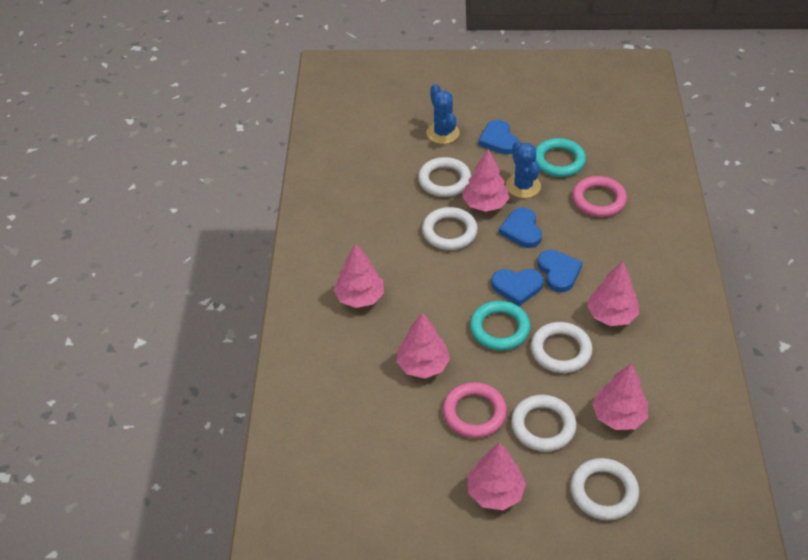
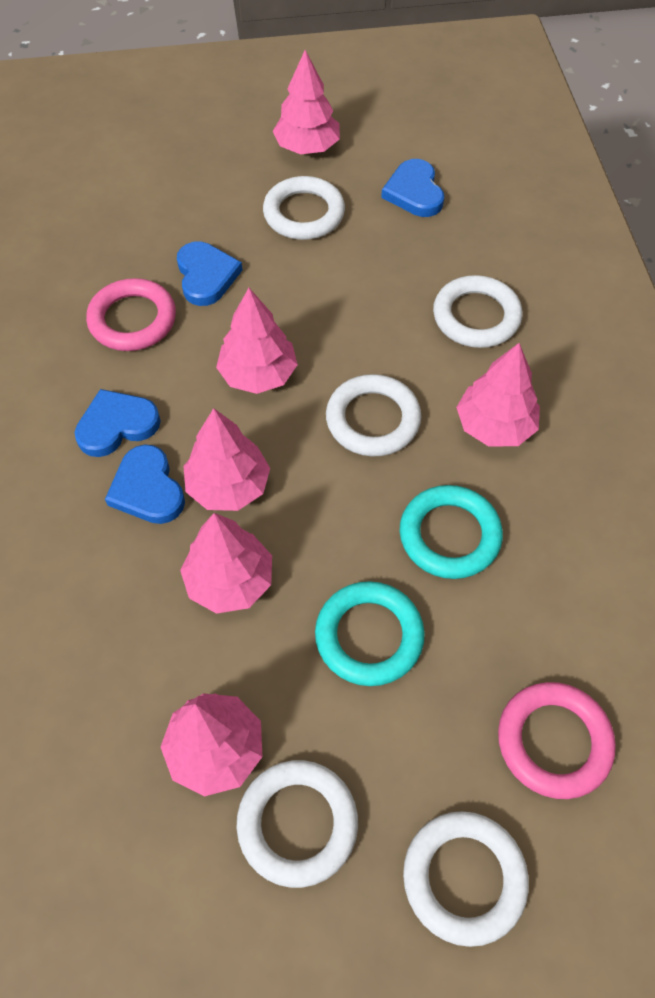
blue cactus: [426,84,460,144] [506,141,541,198] = 2 -> none = 0

